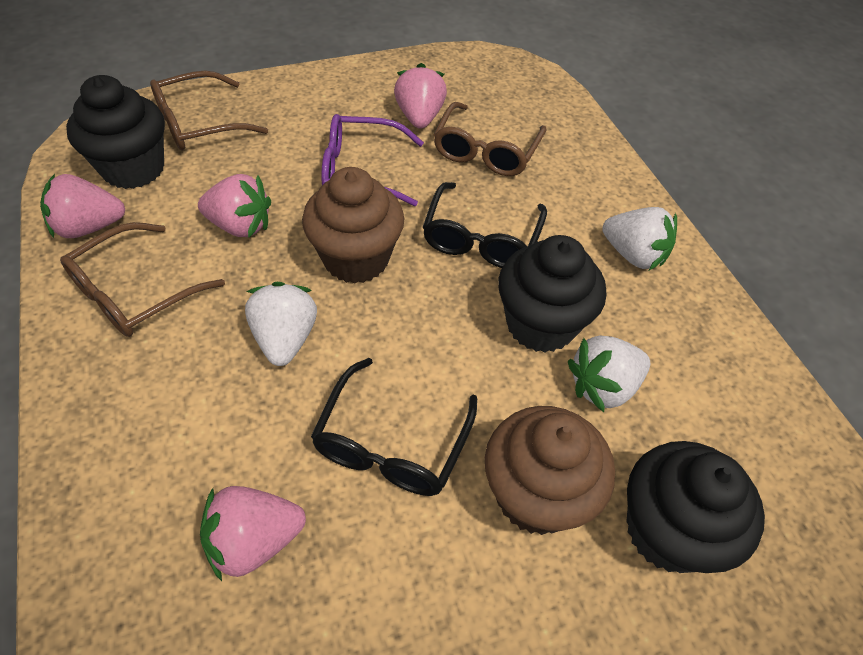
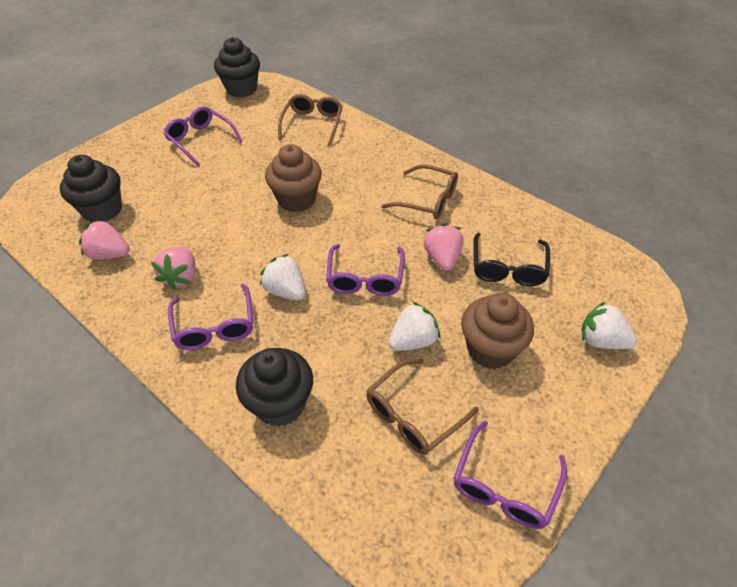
black glasses: [311,358,477,496] [423,182,547,268] = 2 -> [473,233,550,286] = 1
pink strawberry: [40,174,125,238] [198,174,271,238] [200,486,306,581] [394,63,447,129] = 4 -> [79,219,130,260] [151,247,195,290] [424,223,464,271] = 3
purple glasses: [321,114,424,206] = 1 -> [163,106,243,166] [168,283,253,350] [326,244,405,296] [453,421,567,529] = 4

